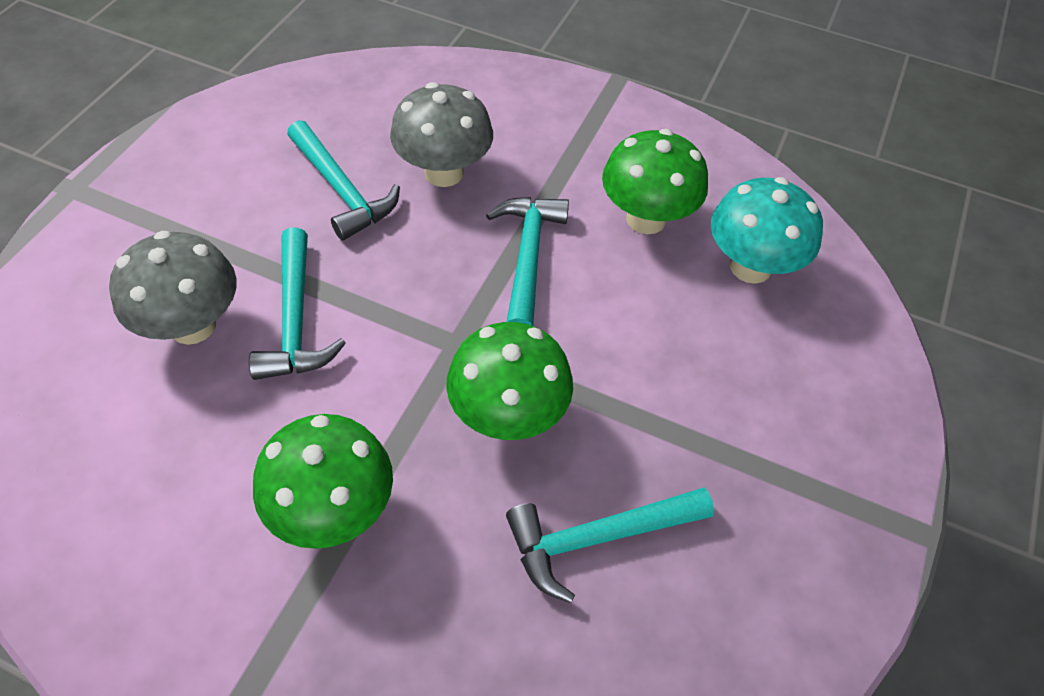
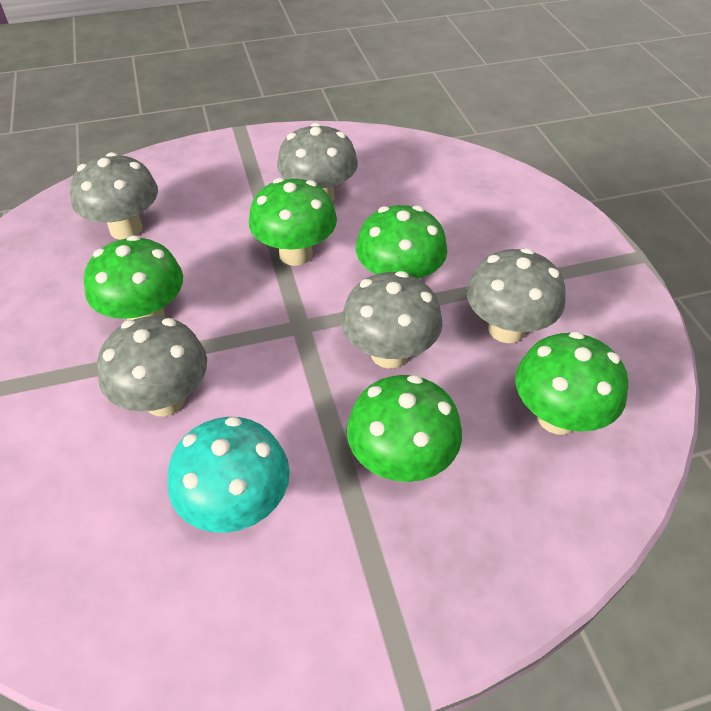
green mushroom: [253,414,393,549] [446,322,573,440] [602,129,708,234] = 3 -> [84,235,183,320] [249,178,337,266] [347,375,462,482] [356,205,447,279] [515,331,628,435] = 5
grey mushroom: [109,231,237,345] [390,82,493,187] = 2 -> [70,152,158,240] [97,316,207,417] [277,123,358,202] [341,271,442,369] [466,248,566,343] = 5
turquoise hammer: [249,227,346,380] [287,120,400,241] [486,197,569,326] [506,488,714,603] = 4 -> none = 0

